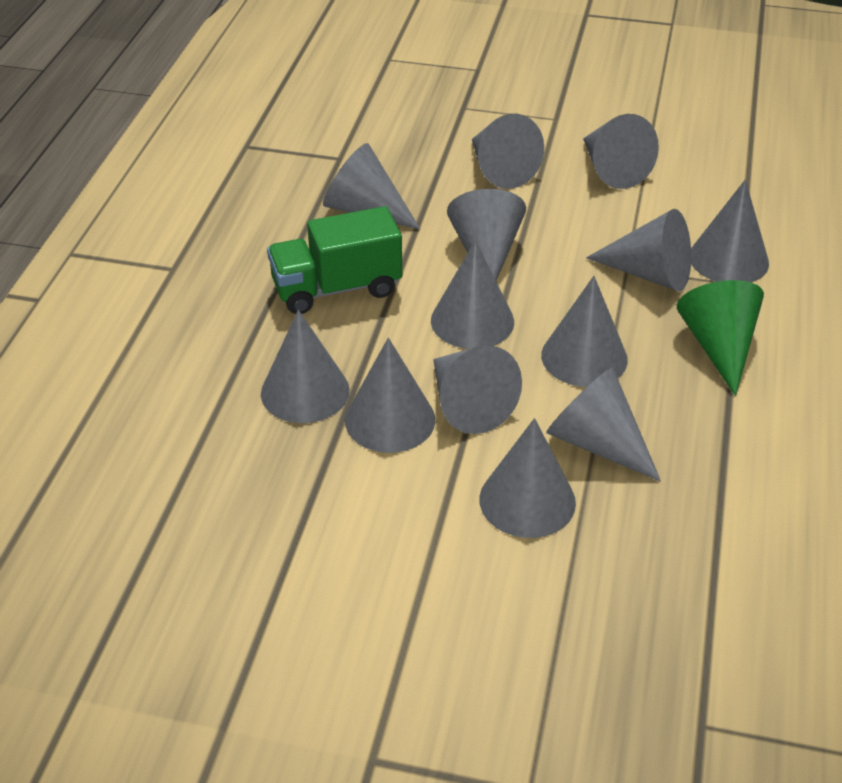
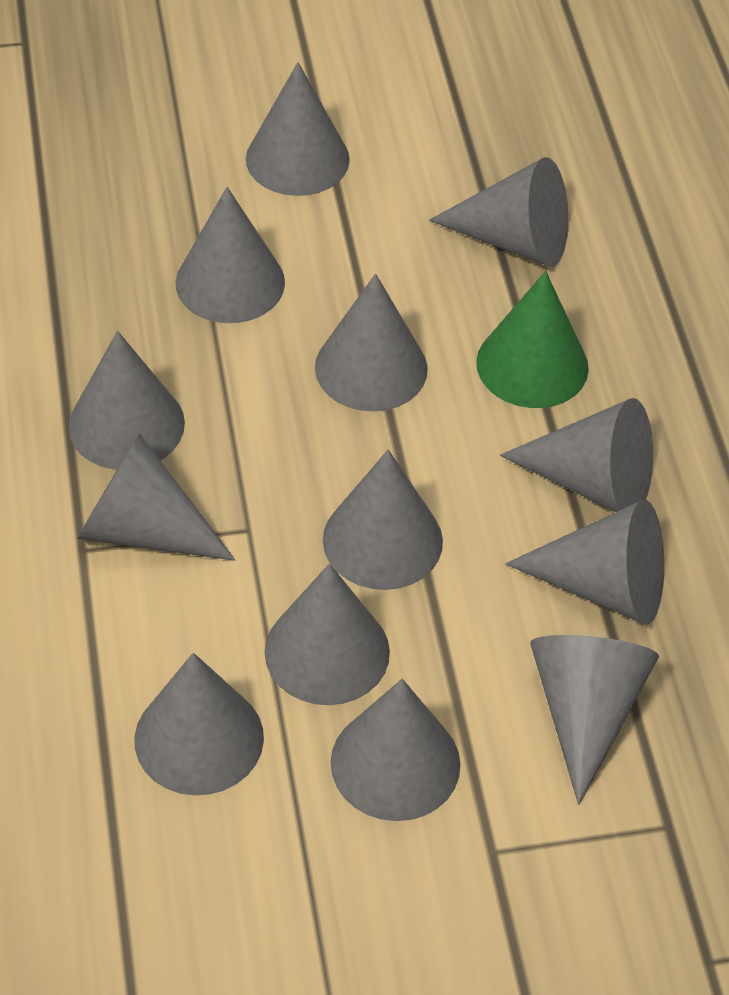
green truck: [267,206,402,314] = 1 -> none = 0

